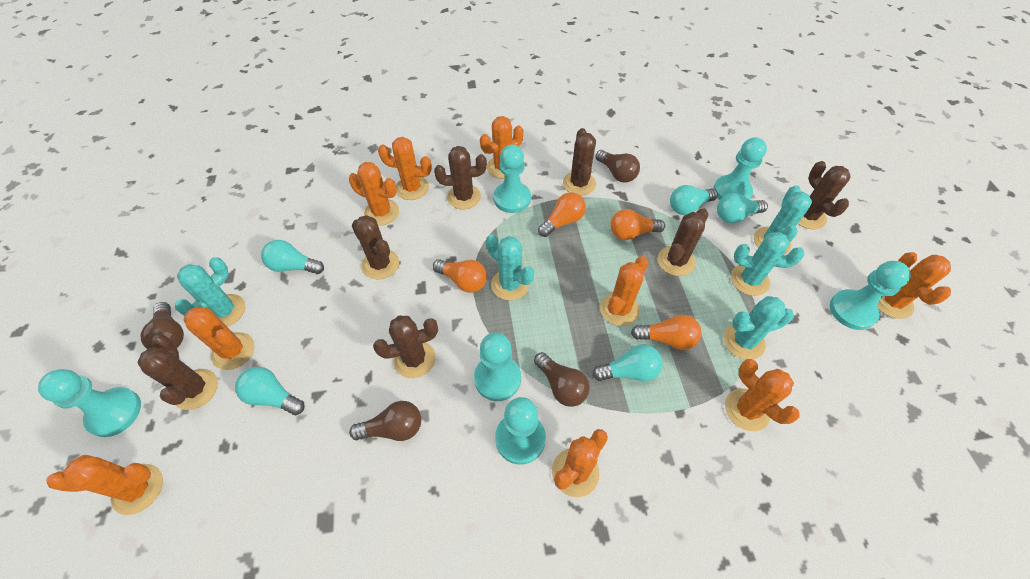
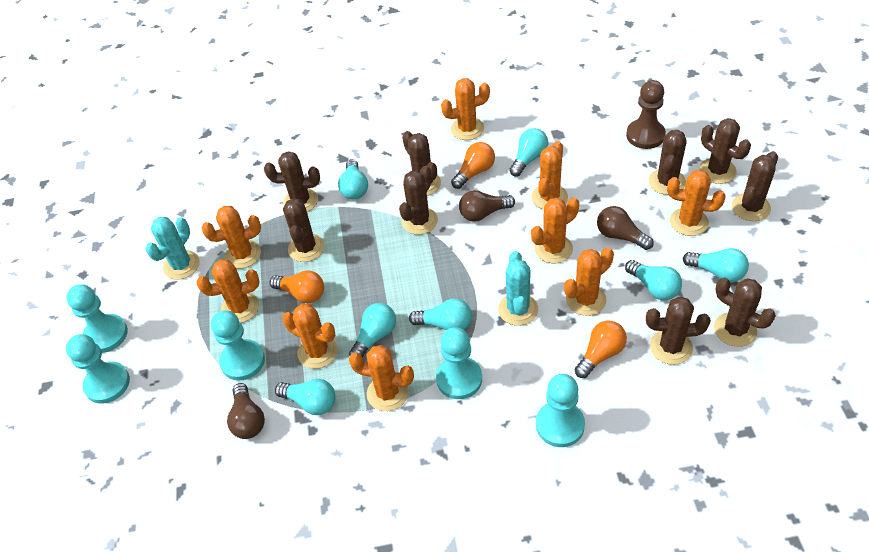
brown cactus: [138,335,218,410] [352,215,399,280] [373,315,438,378] [434,146,487,209] [563,128,596,196] [658,208,709,276] [798,161,851,229] = 7 -> [264,151,320,212] [283,198,325,262] [399,166,438,235] [402,131,441,196] [646,297,711,365] [649,130,687,195] [699,118,751,184] [714,277,776,347] [732,151,778,221] = 9
brown light bulb: [141,302,184,349] [349,401,421,441] [534,352,590,407] [596,150,640,183] = 4 -> [227,383,265,439] [459,190,515,222] [597,206,654,250] = 3
brown pawn: none = 0 -> [626,80,666,149] = 1
orange light bulb: [433,259,487,293] [538,192,586,237] [610,209,665,240] [631,315,701,350] = 4 -> [270,270,324,303] [451,142,495,189] [575,321,627,378] = 3
turquoise cactus: [175,257,245,327] [486,234,534,300] [723,296,794,360] [731,232,804,296] [754,185,812,254] = 5 -> [146,217,200,280] [498,251,538,326] = 2
turquoise light bulb: [235,367,305,415] [261,240,324,274] [592,344,663,381] [670,185,718,215] [717,193,768,223] = 5 -> [275,379,336,415] [338,159,368,199] [349,303,396,357] [409,298,472,330] [509,128,548,177] [625,260,682,300] [683,248,749,282] = 7
turquoise pawn: [38,369,141,437] [474,333,521,401] [494,145,531,213] [495,397,546,465] [713,137,767,200] [830,261,911,330] = 6 -> [66,284,128,353] [66,334,130,404] [211,310,265,381] [436,327,482,399] [536,374,585,447] = 5

